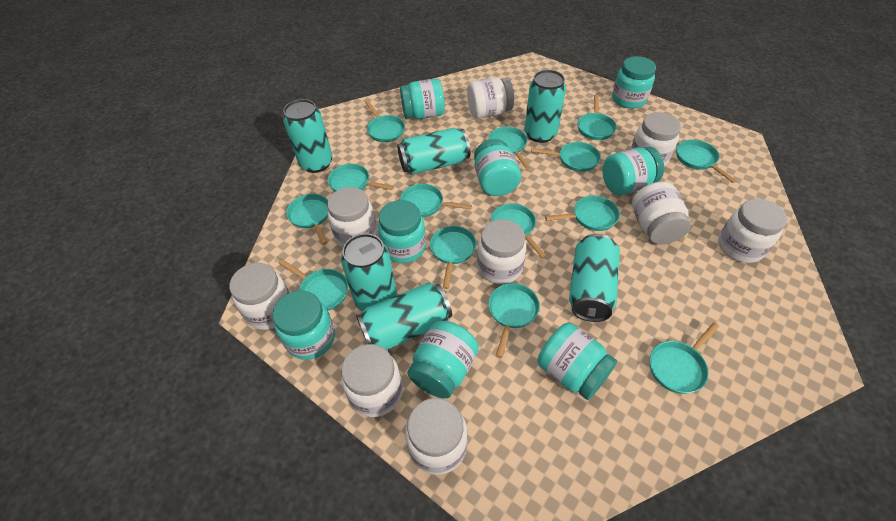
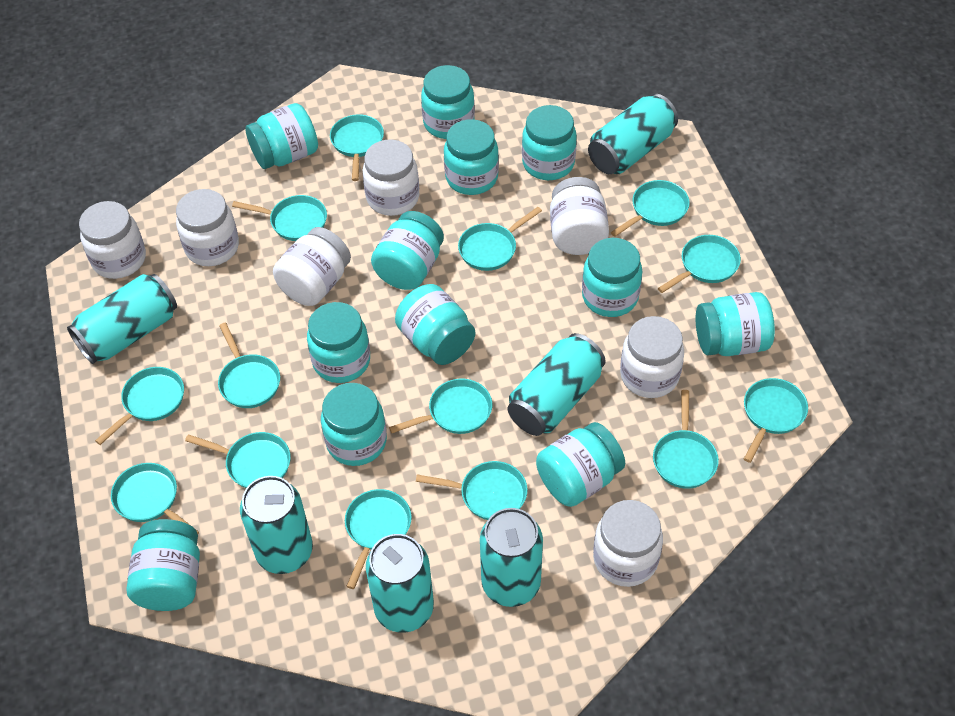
turquoise jar: [272,291,335,360] [378,200,426,263] [400,79,445,119] [407,321,479,399] [474,139,521,196] [537,323,617,400] [602,147,664,195] [612,56,656,109] = 8 -> [127,519,200,611] [245,103,318,169] [307,302,370,383] [321,383,387,466] [371,211,444,290] [395,284,475,365] [421,65,475,139] [444,119,499,195] [522,105,577,180] [536,422,625,507] [582,238,642,317] [696,292,775,356] = 12
white jar: [229,263,290,330] [327,187,377,247] [341,344,403,417] [405,398,468,475] [467,77,514,119] [477,219,526,284] [631,112,681,166] [632,182,691,244] [718,199,787,263] = 9 -> [79,201,146,279] [176,189,239,266] [273,227,351,306] [363,139,419,216] [550,177,609,255] [593,500,663,587] [620,316,684,398] = 7

